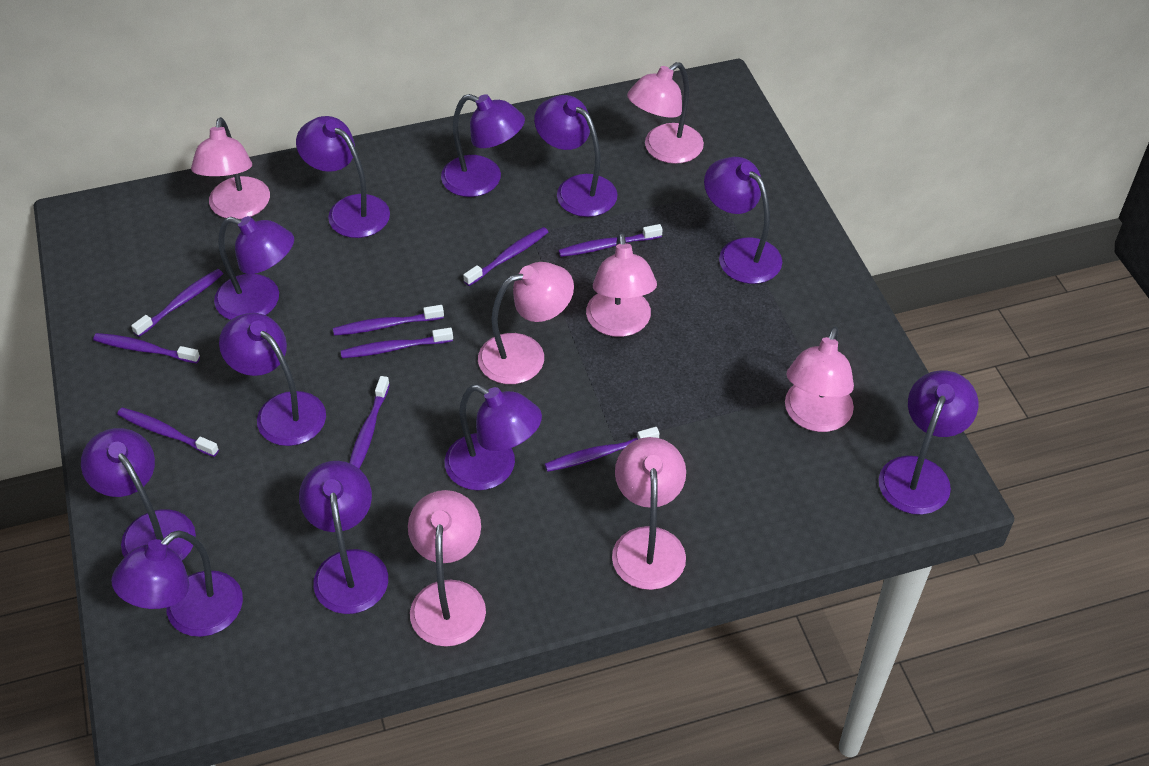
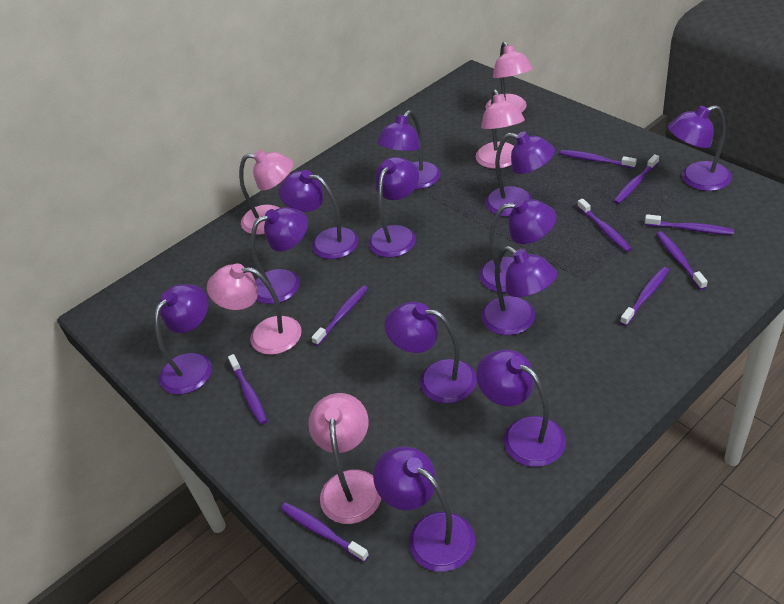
pink lamp: [191,117,270,219] [408,490,486,647] [478,262,574,384] [586,233,657,337] [612,437,686,590] [627,62,704,164] [785,327,854,432] = 7 -> [207,263,302,355] [239,150,293,235] [308,393,381,524] [476,89,525,169] [486,42,533,113] = 5
purple lamp: [81,428,196,560] [111,530,243,637] [214,216,294,320] [219,313,326,446] [296,116,390,238] [299,461,388,614] [441,94,525,197] [444,385,542,491] [534,95,618,217] [704,157,782,284] [879,370,978,515] = 11 -> [154,284,212,394] [251,207,308,304] [279,170,359,259] [369,157,419,258] [373,447,475,572] [377,110,441,190] [385,302,477,404] [476,350,566,467] [479,198,556,293] [481,246,557,335] [486,131,555,217] [668,105,732,191] = 12

